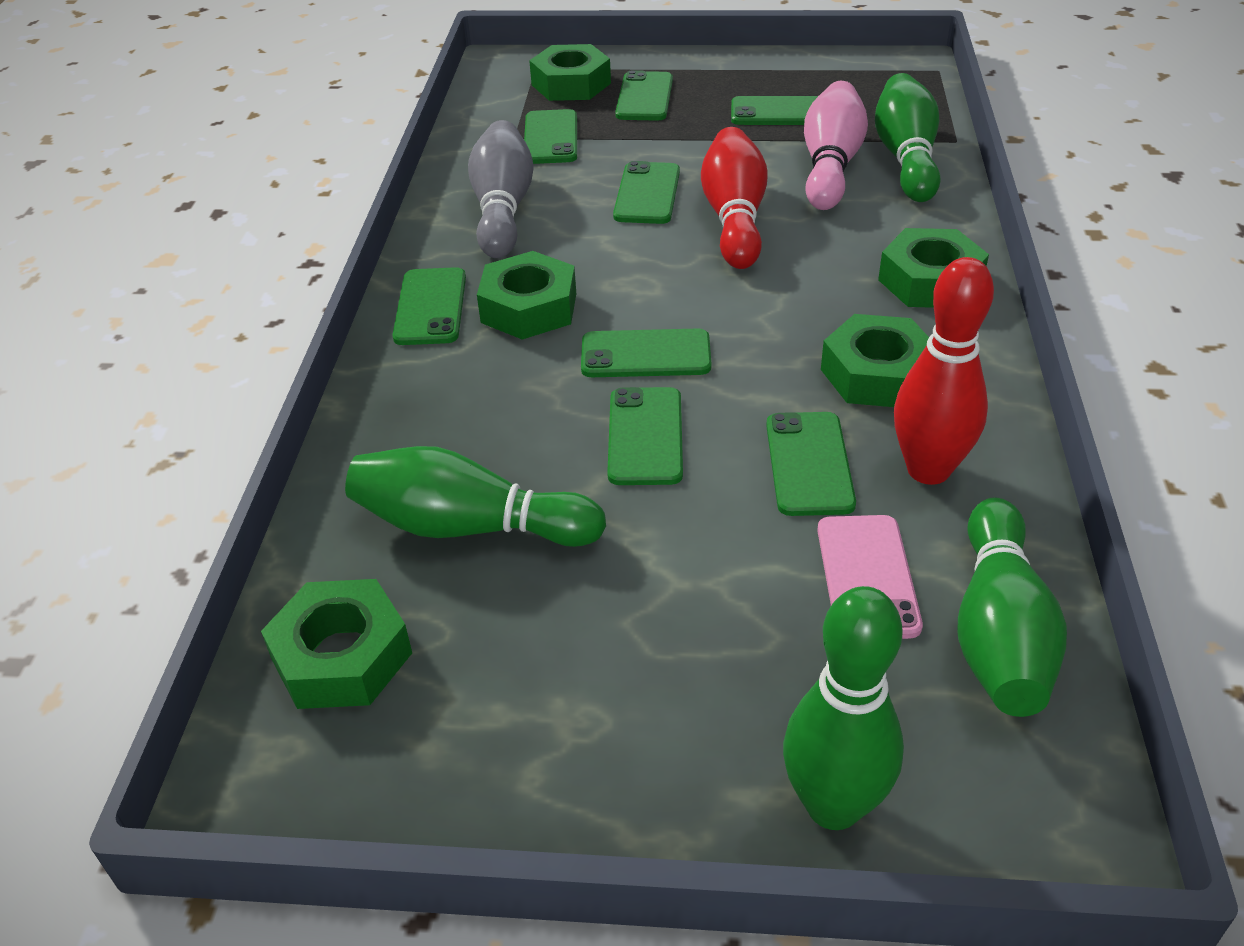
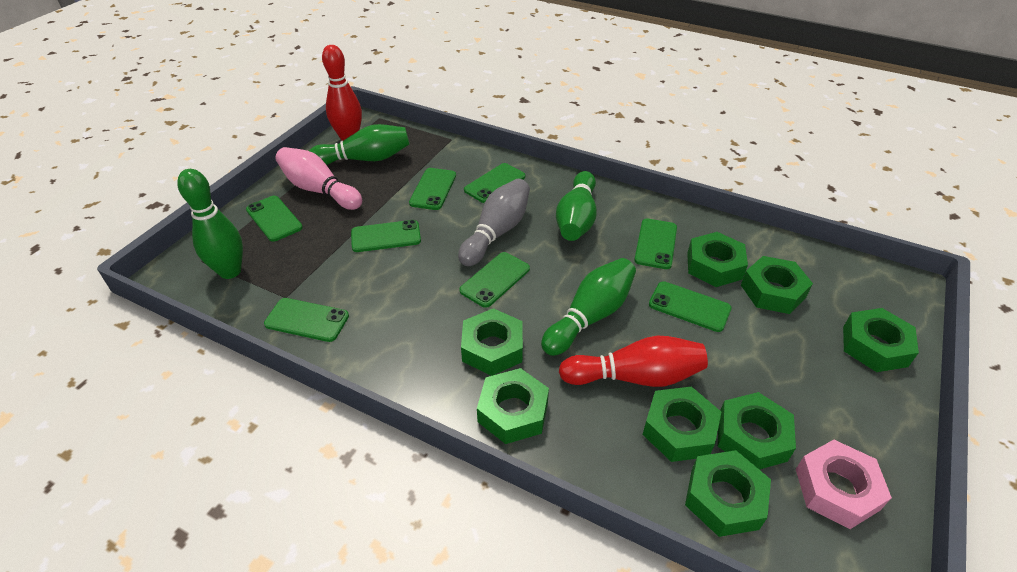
green nut: [261,579,412,709] [477,251,576,340] [529,44,611,101] [821,314,929,407] [878,228,989,308] = 5 -> [461,308,523,376] [477,368,549,444] [642,387,721,462] [685,450,771,537] [687,232,748,287] [718,392,796,470] [741,256,813,314] [843,308,919,372] = 8
pink nut: none = 0 -> [796,440,892,529] = 1
pink phone: [817,515,923,639] = 1 -> none = 0

